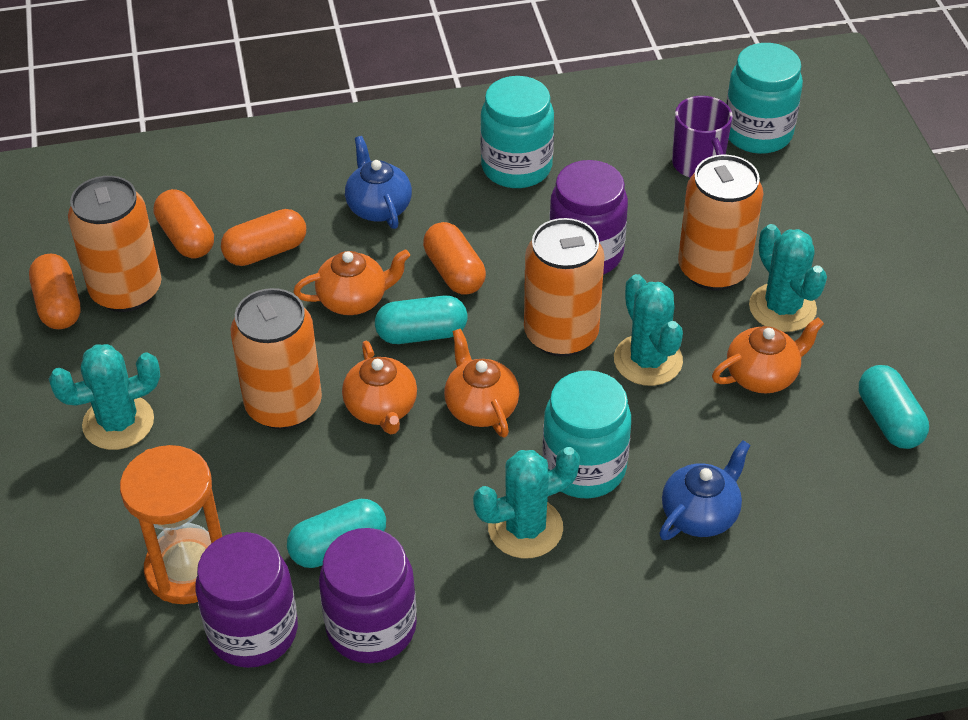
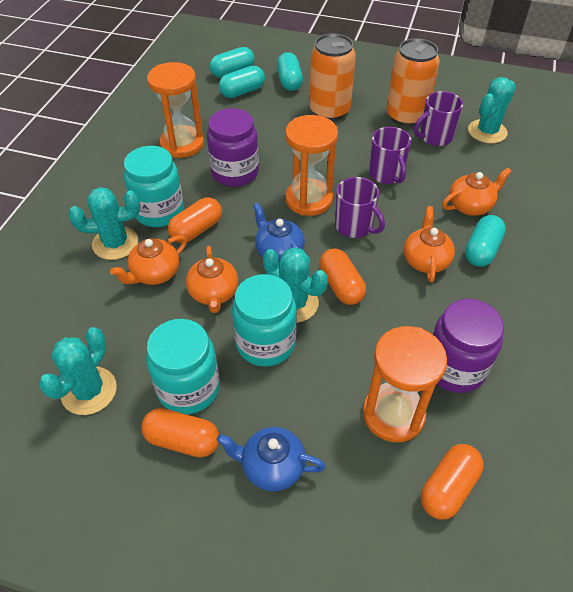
orange can: [68,176,162,312] [230,288,322,429] [524,218,605,357] [678,155,763,290] = 4 -> [309,33,356,121] [387,38,440,126] = 2
orange hourglass: [120,445,222,604] = 1 -> [147,62,204,158] [285,115,338,216] [363,326,447,442] = 3
purple jar: [195,532,298,668] [319,528,417,663] [549,160,628,274] = 3 -> [207,108,259,187] [432,299,504,393] = 2
purple mug: [672,96,733,177] = 1 -> [335,177,385,238] [369,127,411,184] [414,91,463,146] = 3
turquoise capsule: [287,499,386,568] [375,296,467,344] [859,365,929,449] = 3 -> [210,47,254,78] [219,66,265,98] [277,52,303,91] [465,215,506,267] = 4

